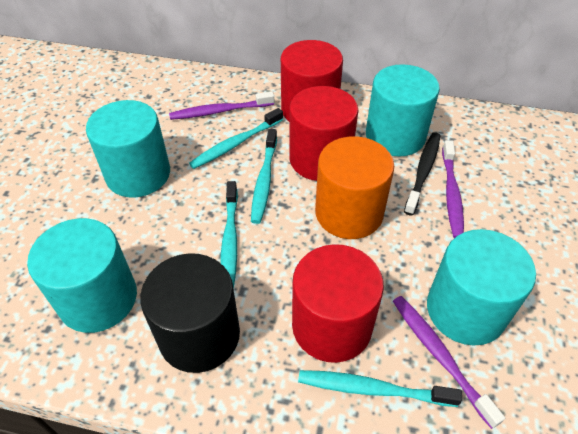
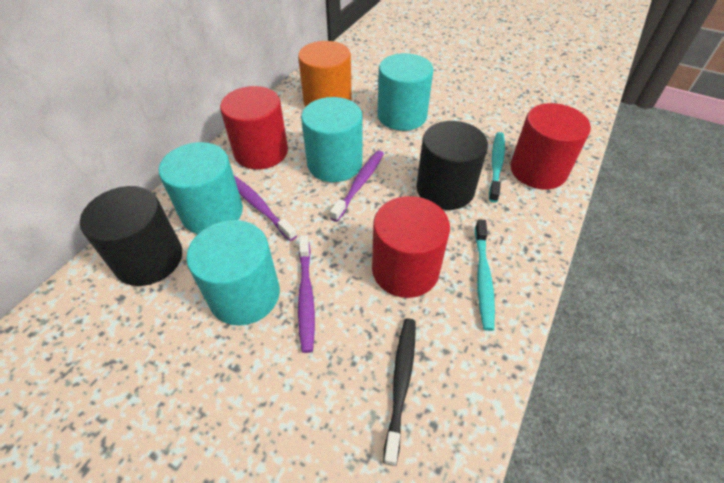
black cylinder: [140,253,240,373] = 1 -> [80,186,182,286] [416,121,488,210] = 2
turquoise toothbrush: [189,108,283,169] [220,181,238,289] [251,129,277,224] [298,370,462,407] = 4 -> [475,219,495,331] [489,132,505,203] = 2

